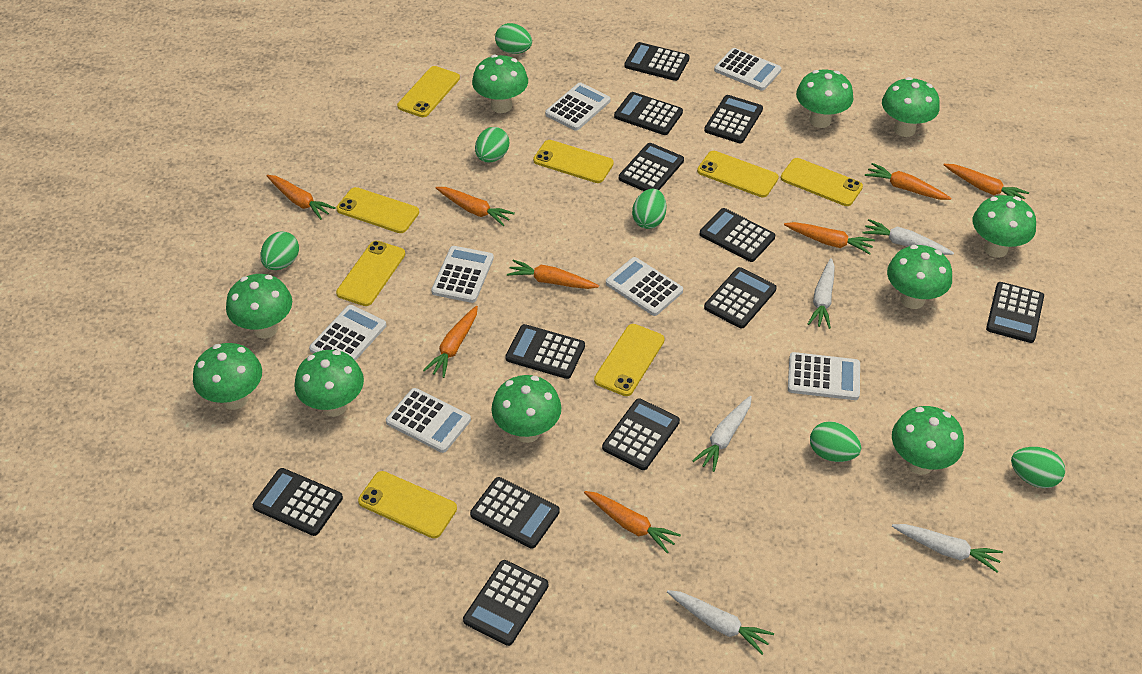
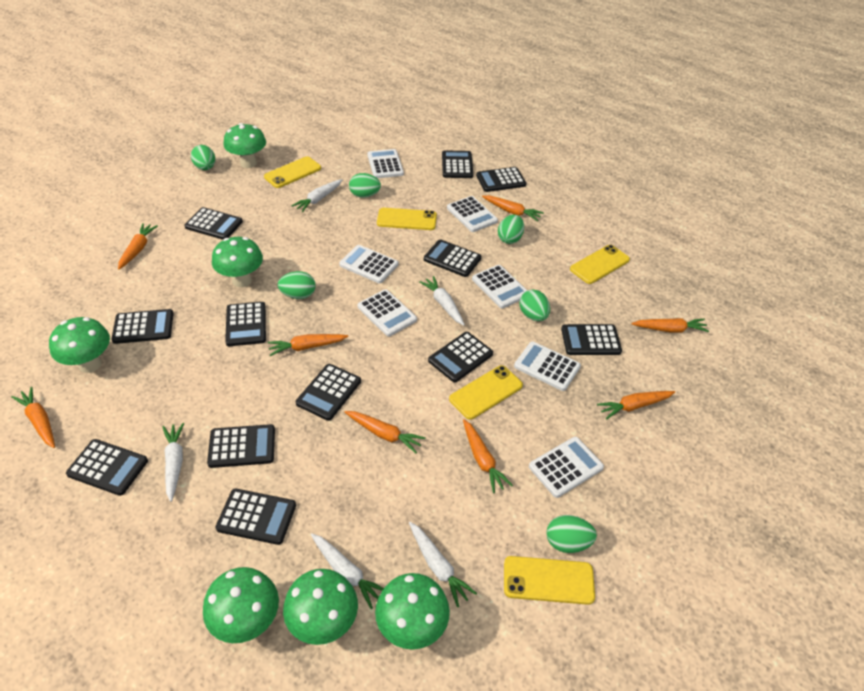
green mushroom: [193,343,262,410] [226,274,292,339] [294,350,364,417] [472,55,528,113] [491,375,561,443] [796,70,854,128] [882,77,940,137] [887,245,952,309] [892,406,964,475] [973,195,1036,258] = 10 -> [49,317,110,373] [203,567,279,643] [212,237,263,287] [224,123,266,168] [283,569,358,645] [375,573,450,649] = 6
yellow phone: [336,187,419,233] [336,241,405,306] [358,471,457,538] [397,66,460,117] [533,140,614,183] [594,324,665,396] [697,151,779,197] [781,158,863,206] = 8 -> [264,156,321,188] [377,208,437,230] [449,365,523,420] [504,556,595,605] [570,245,630,284] = 5

